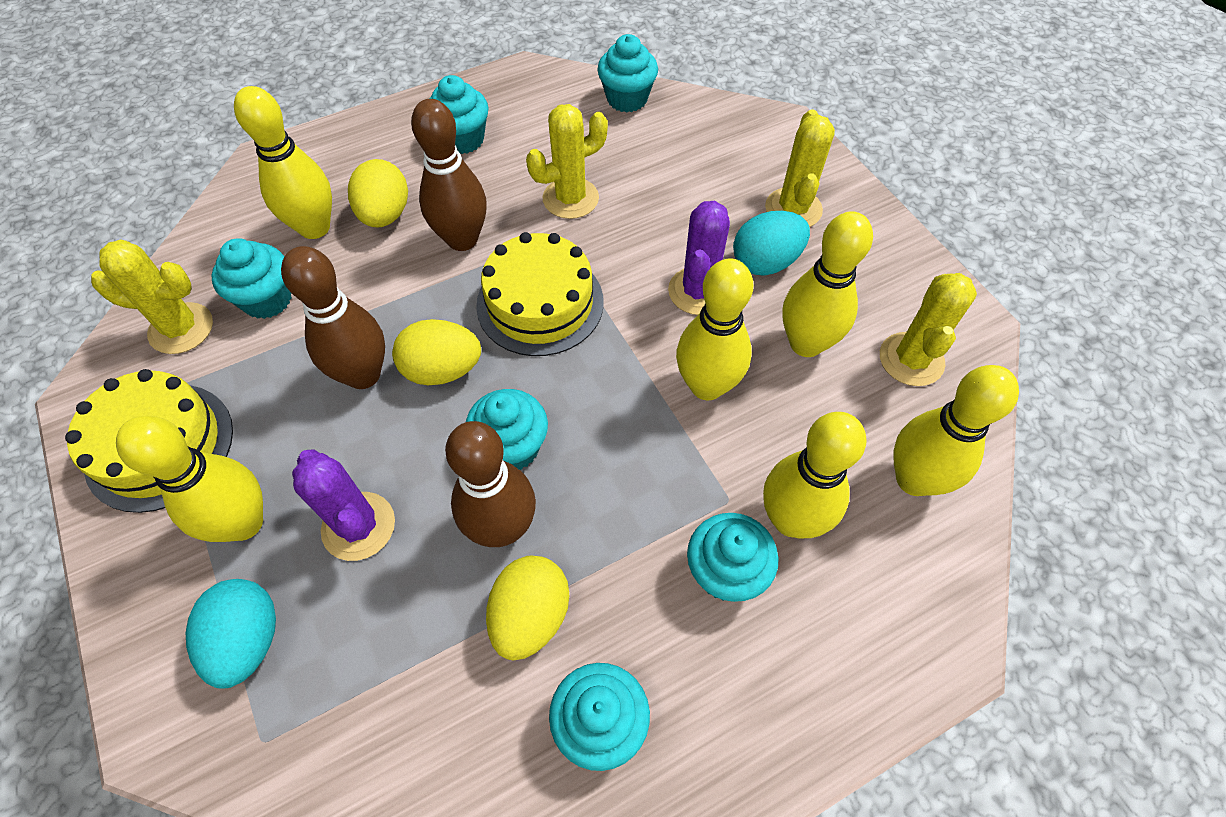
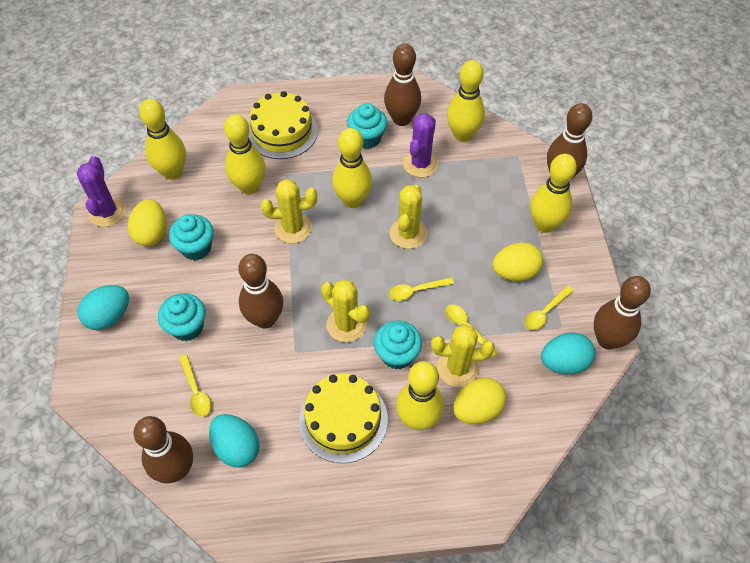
brown bowling pin: [281,246,385,389] [411,99,487,251] [445,421,536,547] = 3 -> [133,416,193,483] [238,254,283,329] [384,44,421,126] [547,103,592,177] [594,276,651,350] = 5
turquoise cupcake: [211,238,292,319] [429,75,489,154] [466,389,548,470] [549,663,650,771] [597,34,658,113] [687,513,779,602] = 6 -> [158,293,206,341] [169,214,214,260] [347,103,387,149] [374,321,422,369] = 4
turquoise egg: [186,579,276,689] [733,211,810,276] = 2 -> [77,285,129,330] [209,414,260,467] [541,333,595,374] = 3
yellow spoon: none = 0 -> [179,355,211,417] [389,277,454,301] [445,305,499,358] [524,286,574,330] = 4

